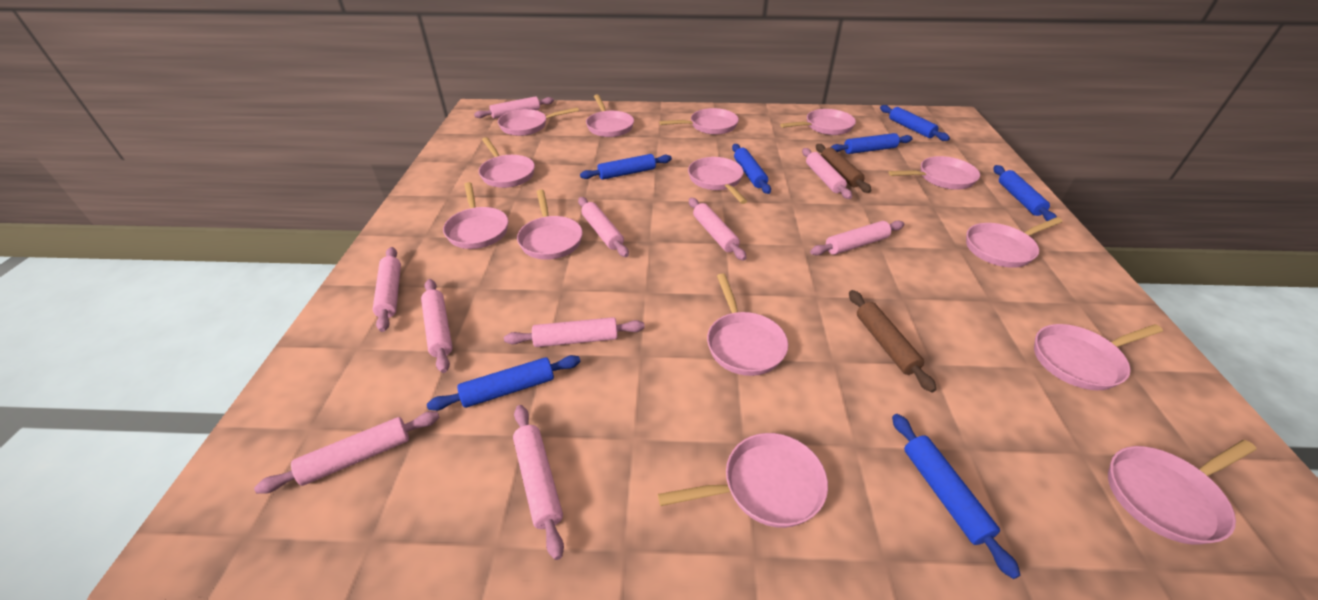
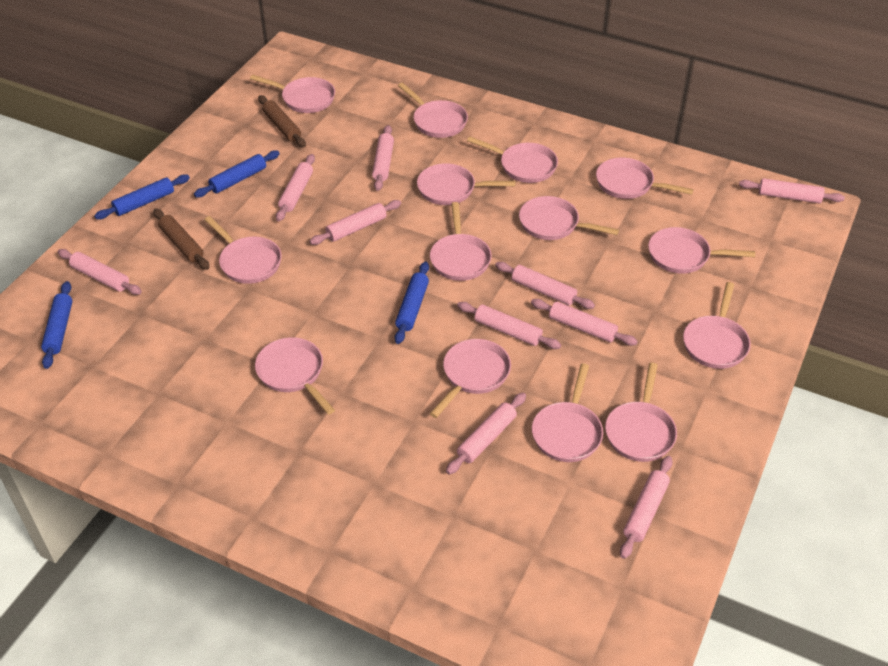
blue rolling pin: [427,355,581,411] [580,154,672,180] [732,144,771,194] [831,133,913,154] [880,105,950,141] [892,414,1020,579] [993,165,1057,221] = 7 -> [41,281,73,369] [94,174,190,219] [194,150,280,198] [395,262,429,344] = 4

